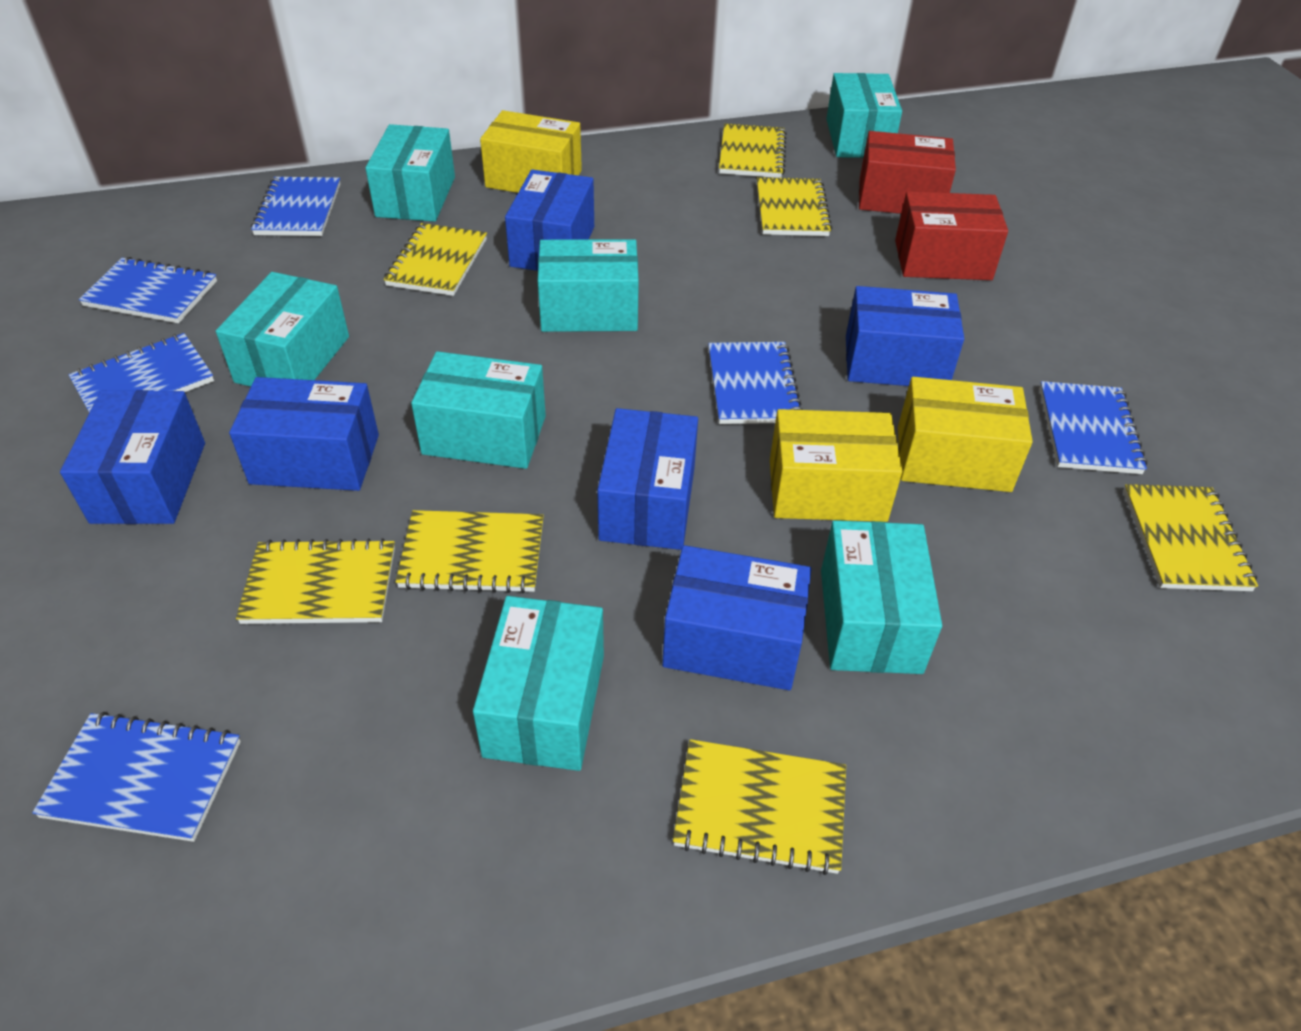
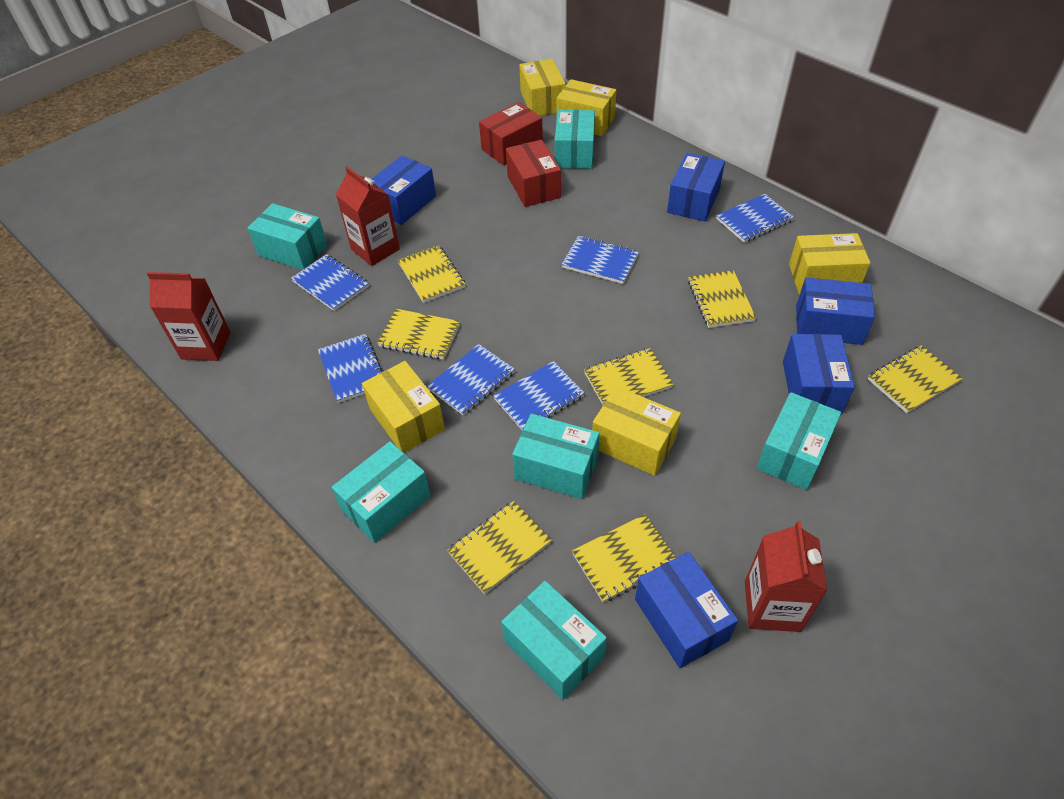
blue box: [60,390,205,524] [229,377,379,491] [505,169,594,271] [597,408,698,550] [662,545,812,690] [846,286,964,386] = 6 -> [372,155,436,225] [635,552,738,668] [667,153,725,222] [783,334,855,414] [796,277,875,345] = 5
red carton: none = 0 -> [147,272,230,361] [336,167,400,266] [745,521,827,632] = 3
turquoise box: [216,272,349,387] [365,124,455,222] [411,351,546,469] [473,596,604,771] [538,239,639,332] [821,520,942,674] [826,73,902,158] = 7 -> [248,203,327,270] [332,441,431,543] [501,581,607,700] [512,413,600,499] [555,110,595,169] [757,392,841,490] = 6
yellow box: [480,110,582,193] [770,409,902,522] [898,377,1033,492] = 3 -> [362,361,445,453] [519,59,566,116] [557,79,616,136] [592,386,681,476] [789,233,870,294] = 5

